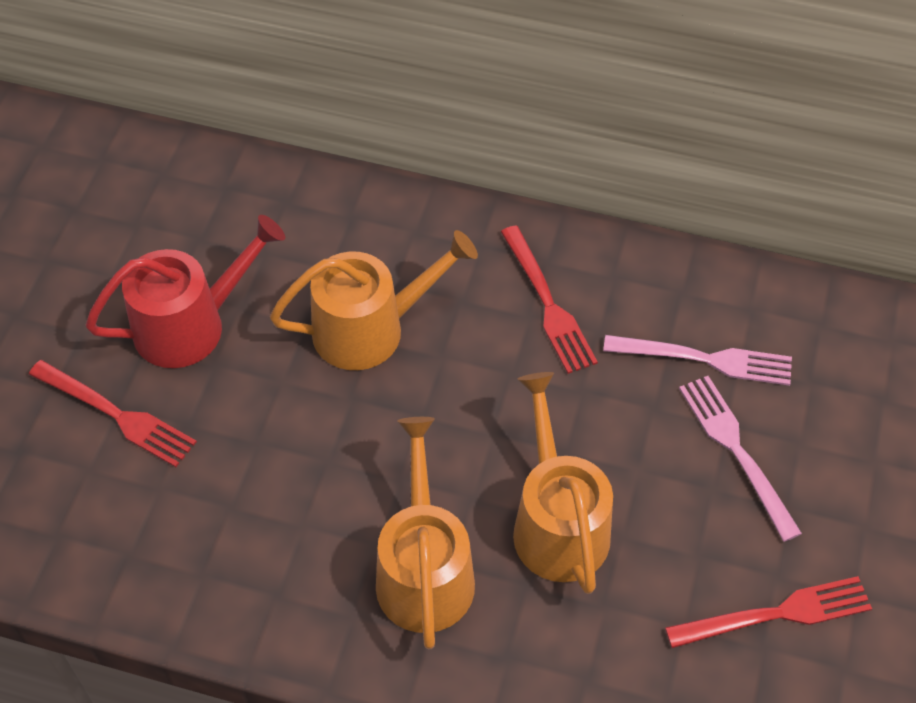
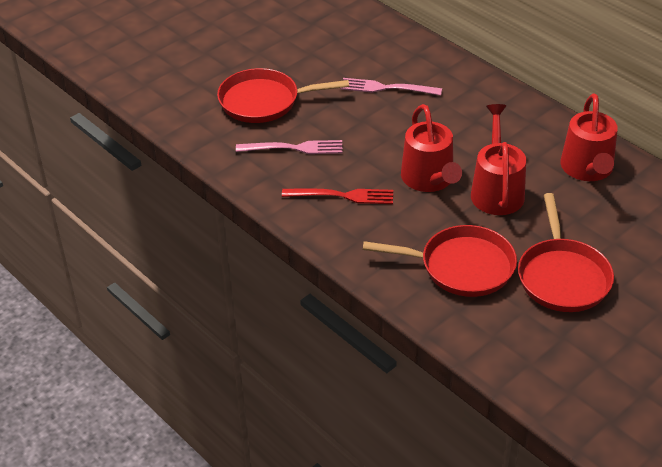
orange watering can: [270,230,478,370] [376,417,475,649] [513,372,613,594] = 3 -> none = 0
red fork: [29,360,197,467] [501,225,598,374] [665,576,872,648] = 3 -> [282,189,393,204] = 1
red pan: none = 0 -> [217,68,349,123] [363,225,517,297] [518,193,614,312] = 3
red watering can: [86,215,285,368] = 1 -> [401,104,462,192] [471,104,526,215] [560,94,618,181] = 3

